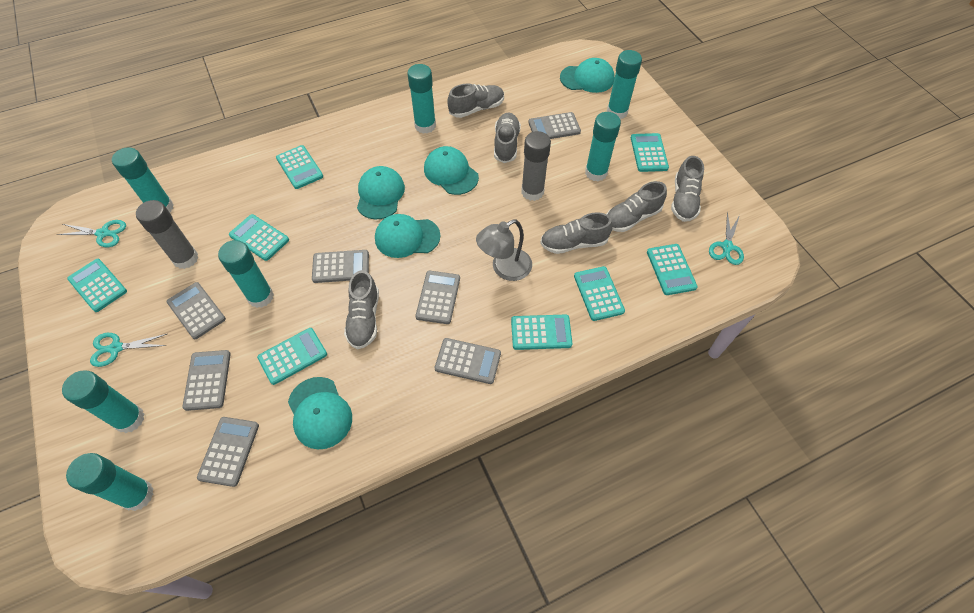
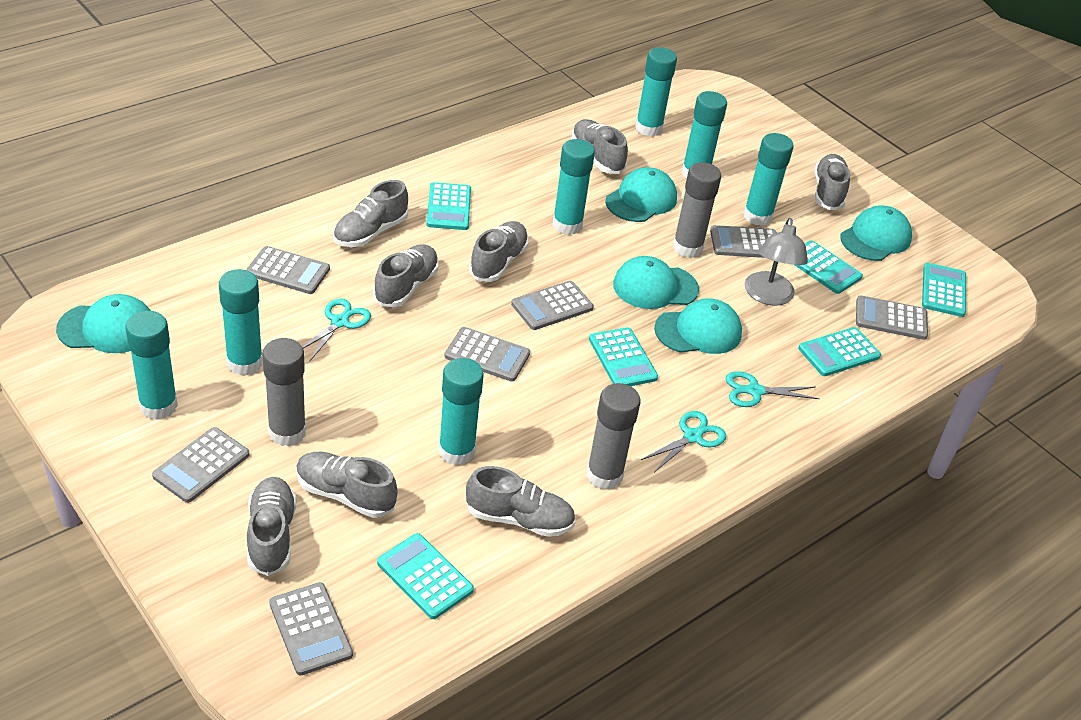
grey glue stick: [136,200,198,269] [521,131,551,201] = 2 -> [262,338,306,446] [586,383,641,490] [673,162,721,258] = 3
grey shoe: [344,270,379,349] [447,83,504,118] [494,112,521,163] [540,212,613,254] [607,181,667,232] [671,156,704,222] = 6 -> [247,477,296,576] [296,452,398,518] [333,180,408,247] [373,244,439,307] [466,466,576,537] [469,221,529,282] [571,119,628,174] [814,154,850,210] = 8
turquoise calculator: [67,259,127,312] [229,214,289,261] [257,328,327,385] [276,145,323,189] [511,314,573,350] [574,266,625,321] [631,133,669,172] [647,244,698,295] = 8 -> [377,533,474,619] [426,182,471,230] [589,327,658,386] [795,240,863,294] [798,327,881,376] [922,263,966,317] = 6

